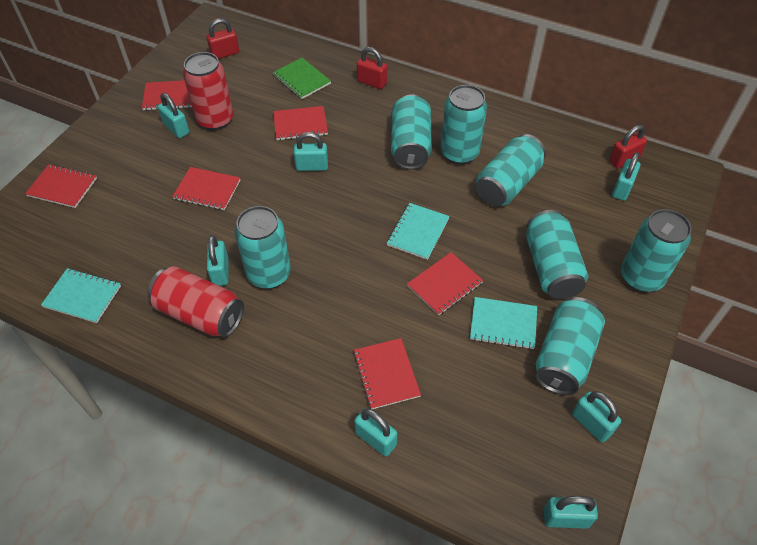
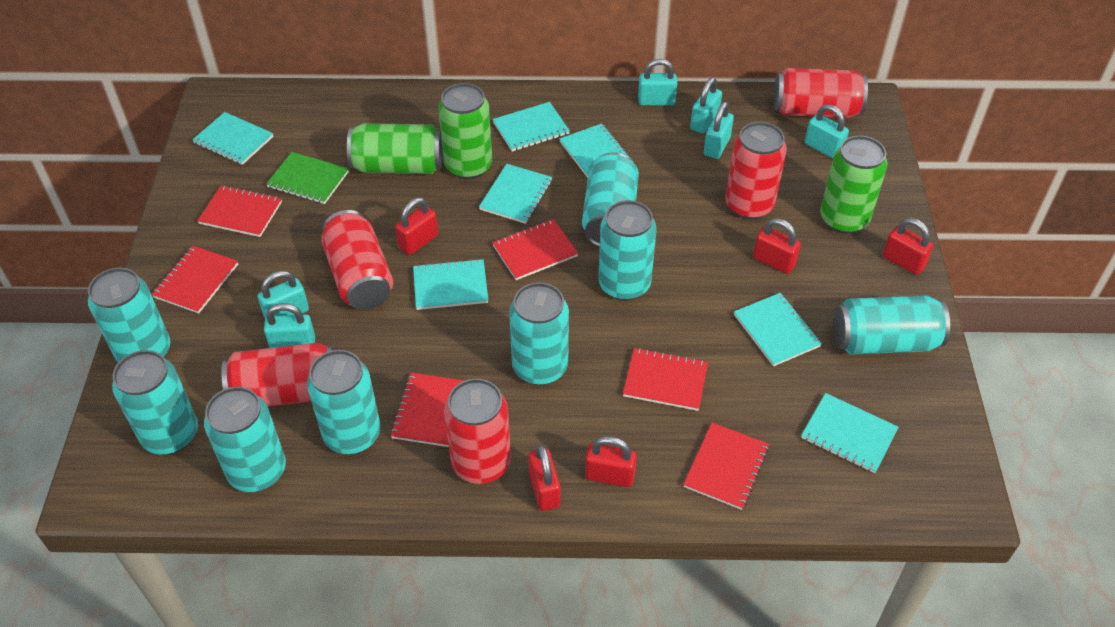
green can: none = 0 -> [347,123,443,174] [438,83,492,179] [820,136,888,234] = 3
red can: [147,266,244,337] [183,52,233,130] = 2 -> [221,343,334,407] [321,210,393,310] [444,379,511,484] [725,122,787,220] [773,68,868,118] = 5
red padlock: [207,18,239,59] [357,47,387,89] [609,125,647,169] = 3 -> [395,197,438,255] [528,444,560,511] [585,436,637,487] [753,218,801,274] [883,218,933,275] = 5
turquoise can: [235,206,291,289] [391,94,432,169] [441,85,487,164] [476,134,546,206] [526,210,588,299] [536,297,605,395] [621,209,692,292] = 7 -> [88,268,170,362] [112,350,198,455] [204,387,286,492] [307,350,381,454] [509,282,569,385] [582,152,639,247] [598,200,656,301] [833,295,950,355] = 8
turquoise notebook: [41,268,121,323] [387,203,450,260] [470,297,537,349] = 3 -> [192,112,274,165] [413,259,488,310] [479,164,552,224] [493,102,570,152] [559,123,633,178] [734,293,822,366] [801,393,899,473] = 7
turquoise padlock: [158,93,189,138] [207,235,229,286] [294,132,328,171] [354,408,397,457] [543,496,598,529] [572,391,621,442] [612,152,640,201] = 7 -> [257,271,309,318] [264,303,315,348] [638,59,677,106] [690,77,722,133] [704,102,734,159] [805,104,849,159] = 6

